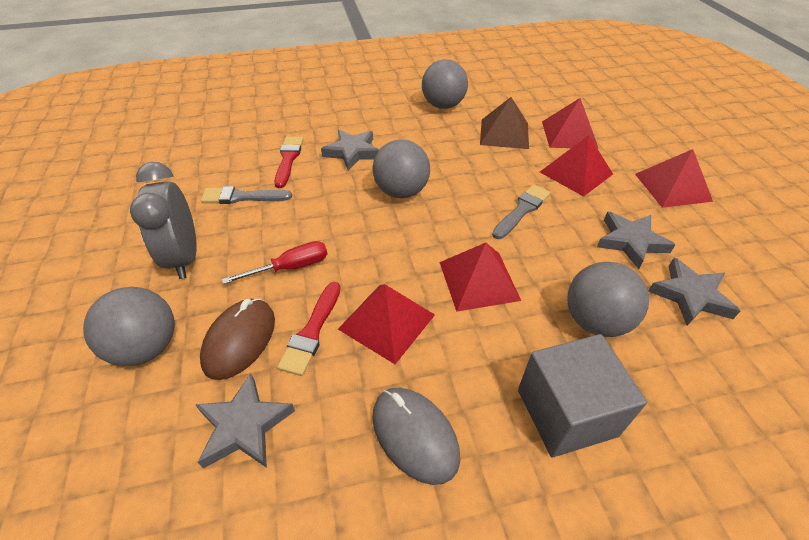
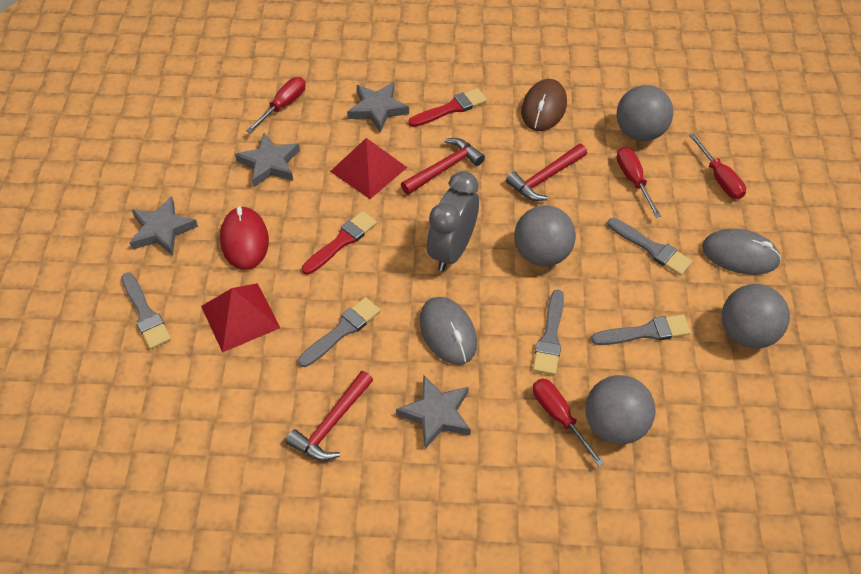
brown pyramid: [480,97,529,149] = 1 -> none = 0
grey brush: [201,186,292,204] [492,184,550,239] = 2 -> [121,272,171,349] [298,297,380,367] [533,290,564,375] [591,314,691,345] [608,218,693,276] = 5
grey cube: [518,334,647,457] = 1 -> none = 0
grey mouse: [372,388,460,485] = 1 -> [420,297,477,365] [702,229,781,275] = 2
red hammer: none = 0 -> [286,371,373,461] [401,138,485,195] [506,144,587,201] = 3
red mouse: none = 0 -> [220,206,269,270] = 1
red pyramid: [338,284,435,364] [439,243,521,312] [540,135,613,196] [542,98,599,149] [635,149,713,208] = 5 -> [201,283,280,353] [330,138,407,199] = 2
red screwdriver: [222,241,327,284] = 1 -> [246,77,305,133] [533,378,604,467] [617,147,661,218] [689,133,746,199] = 4

